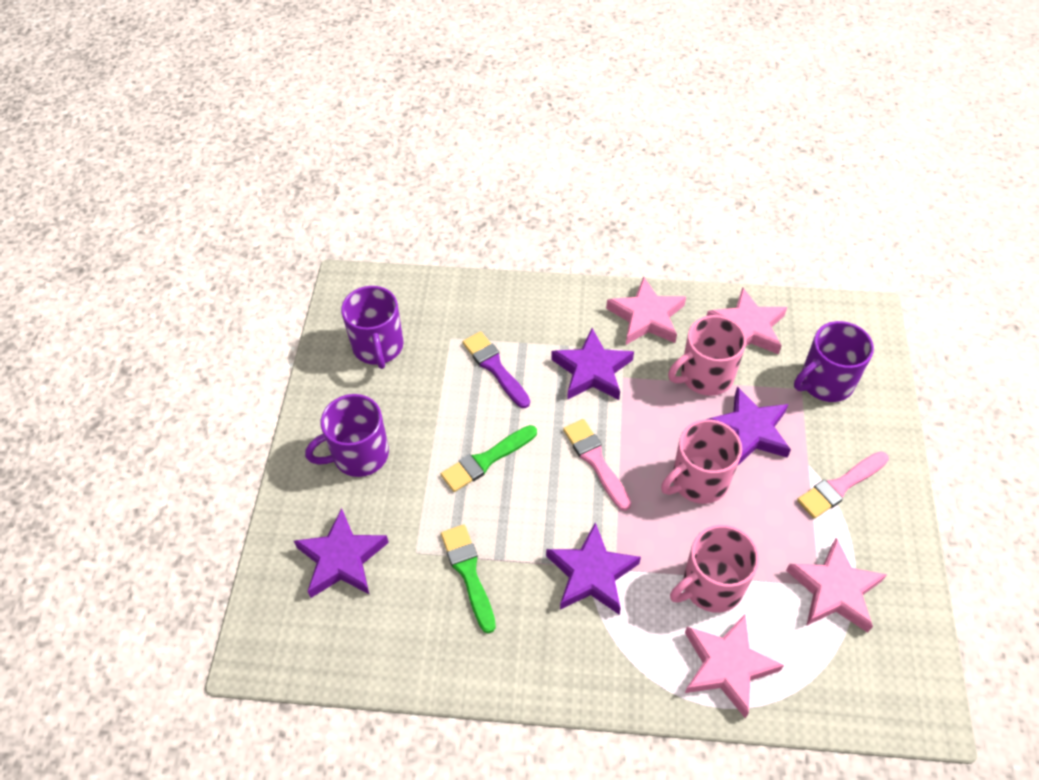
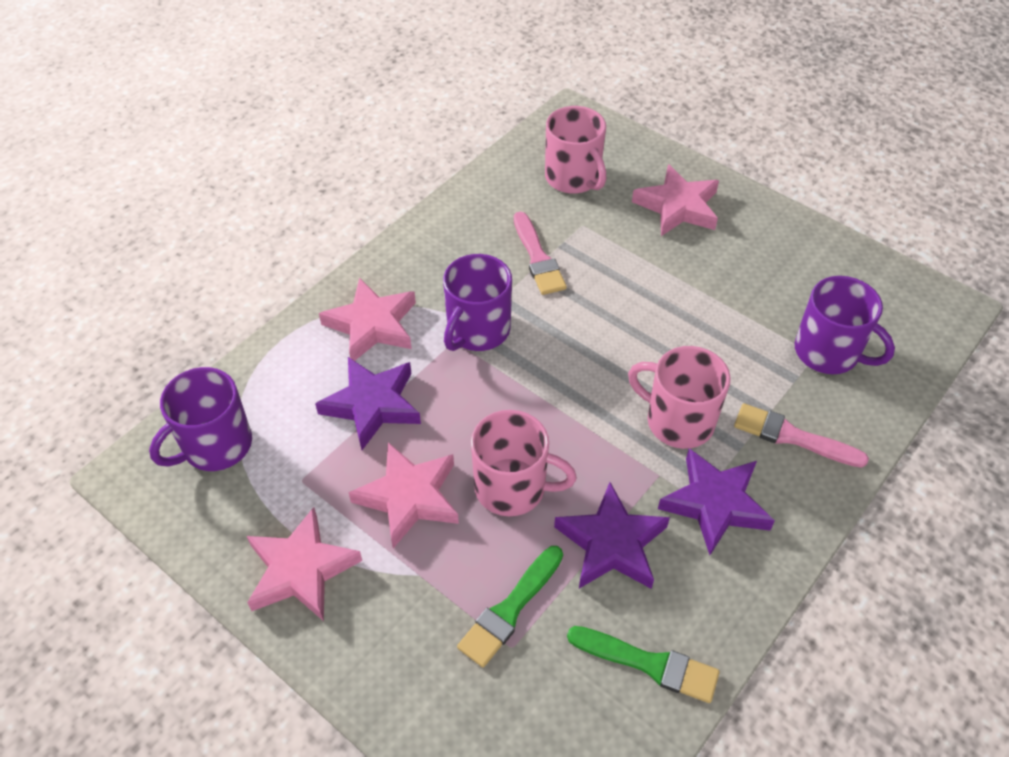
purple brush: [462,331,530,408] = 1 -> none = 0
purple star: [294,508,389,598] [546,523,641,615] [551,328,634,400] [709,386,791,466] = 4 -> [315,357,421,450] [554,482,670,589] [658,448,775,555] = 3

